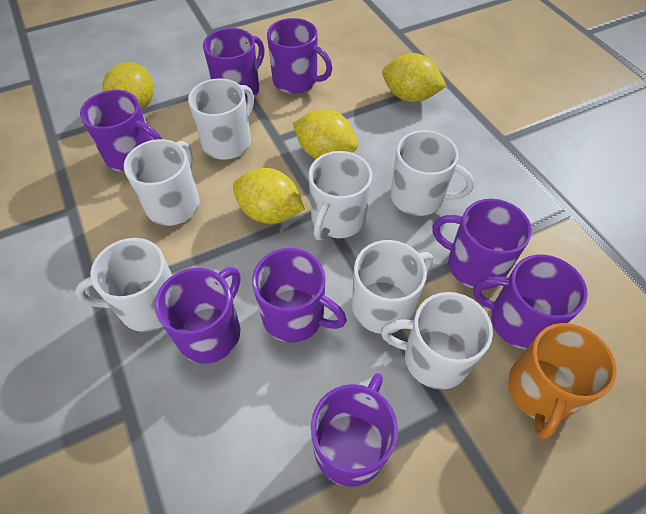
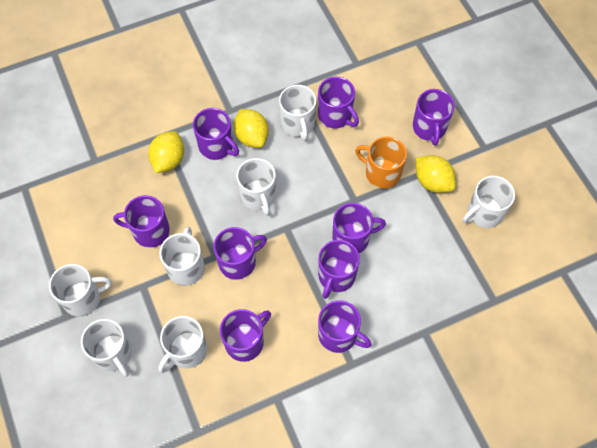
purple mug: [80,90,162,172] [155,267,241,364] [203,28,265,102] [252,248,347,343] [267,18,333,94] [311,373,398,487] [432,199,532,290] [473,255,588,349] = 8 -> [113,195,170,248] [193,108,239,160] [213,227,267,280] [220,309,271,362] [318,77,359,128] [318,240,360,299] [318,300,371,353] [332,203,386,253] [413,89,455,146] = 9
yellow lemon: [102,62,153,110] [233,168,305,224] [293,109,358,159] [382,53,447,102] = 4 -> [148,131,184,173] [234,109,269,148] [416,155,456,193] = 3

